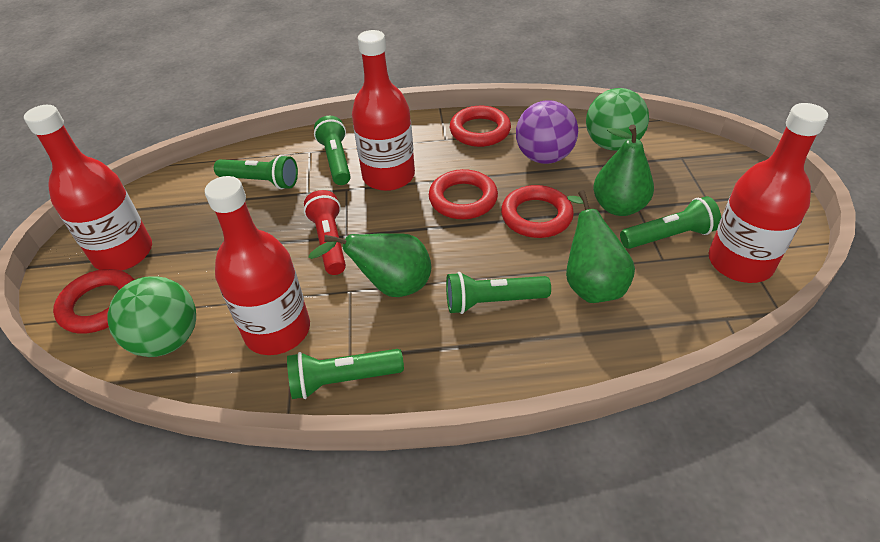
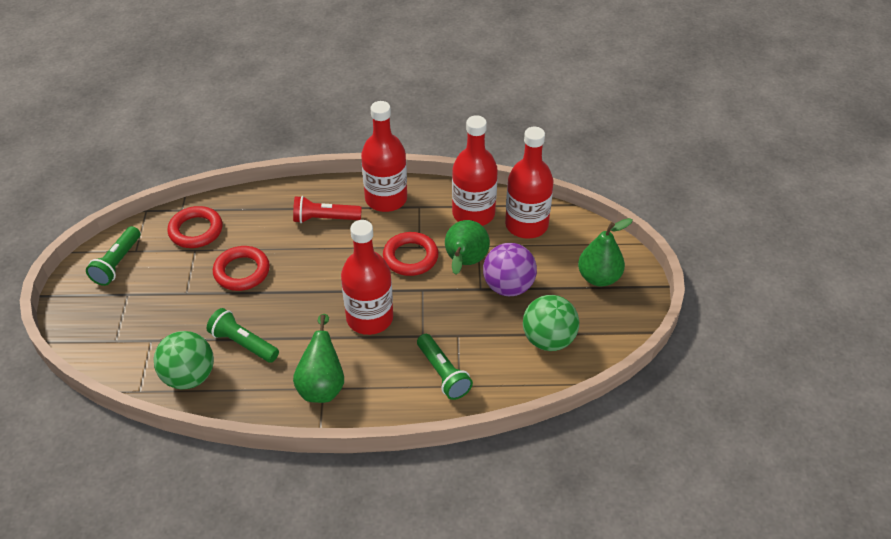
green flashlight: [214,155,298,189] [287,349,404,399] [314,116,351,185] [446,272,551,314] [620,196,721,249] = 5 -> [86,226,140,286] [207,308,279,363] [417,334,473,400] = 3
red ring: [53,269,134,334] [429,169,498,219] [450,106,511,147] [501,185,574,238] = 4 -> [167,206,223,248] [213,246,270,291] [383,232,438,276] = 3

